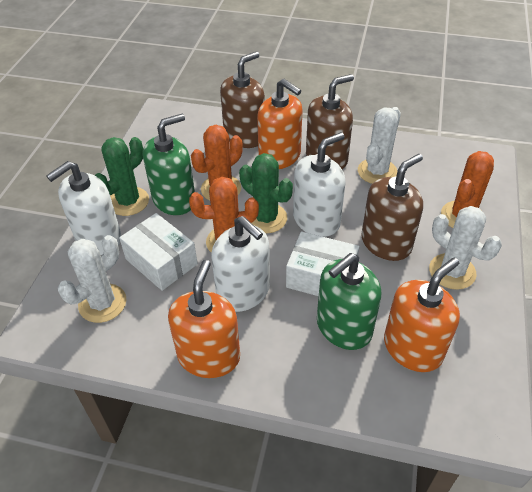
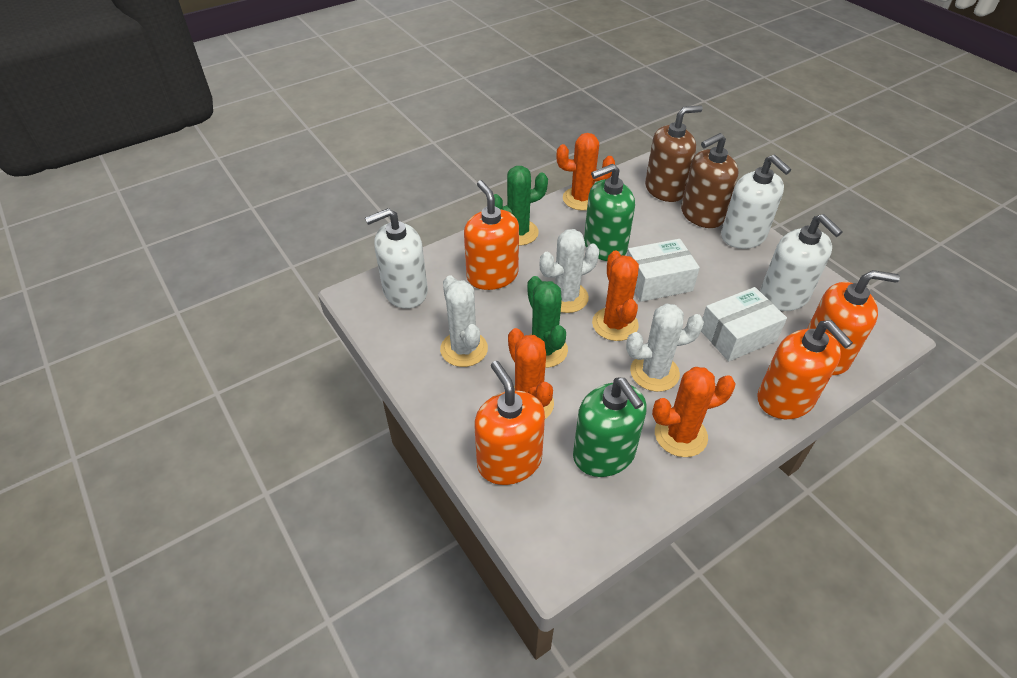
brown soap dispenser: [220,51,265,148] [306,74,354,169] [361,154,423,261] = 3 -> [645,105,703,202] [681,133,738,228] = 2
orange cactus: [189,177,259,253] [191,125,243,201] [441,151,494,228] = 3 -> [508,328,554,419] [556,133,615,211] [592,251,639,341] [652,367,735,457] = 4
orange soap dispenser: [168,260,240,378] [257,79,302,169] [384,258,460,372] = 3 -> [464,180,519,290] [475,361,545,485] [757,320,853,419] [807,270,900,375] = 4

